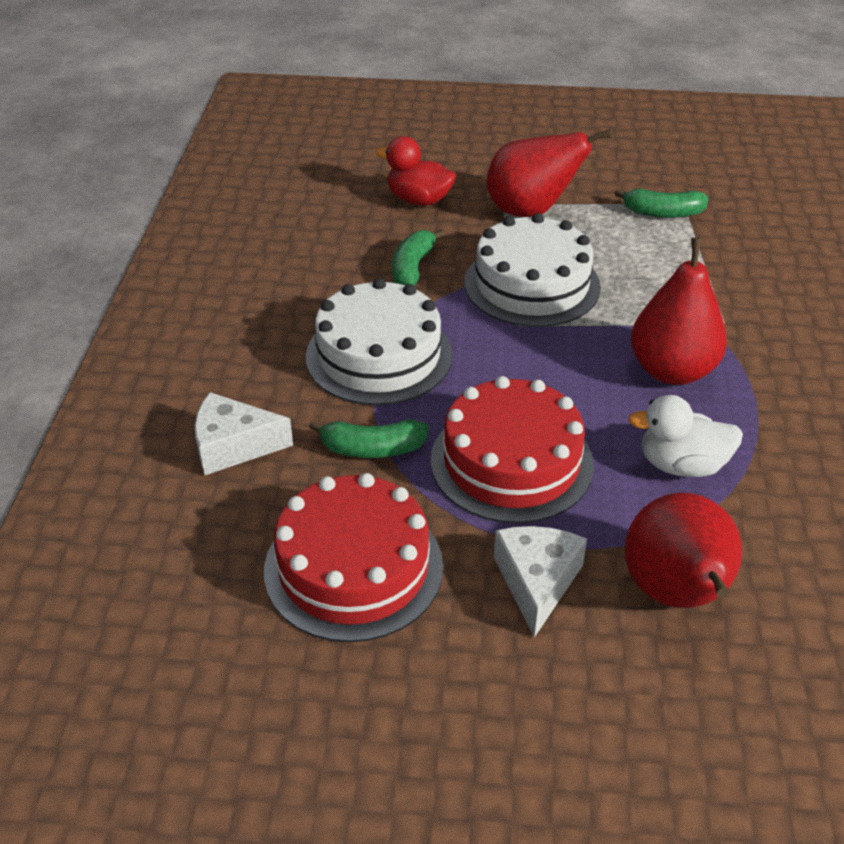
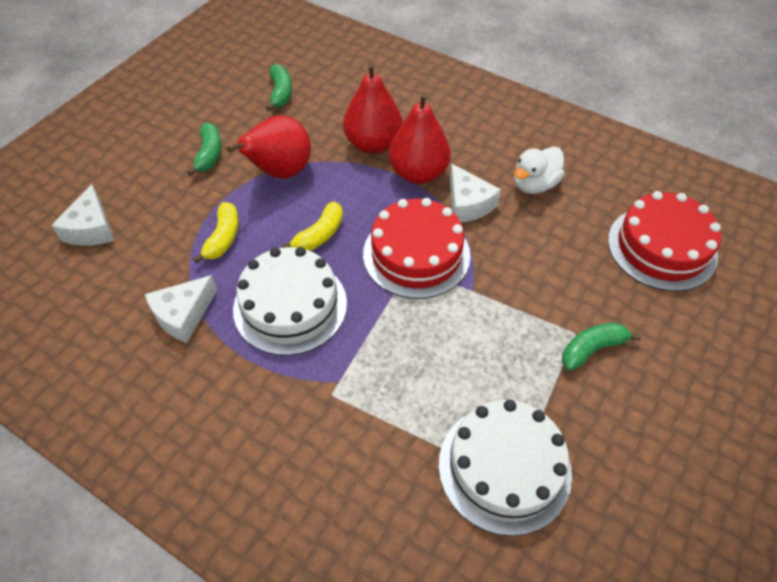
red duck: [376,136,456,206] = 1 -> none = 0
white cheese: [195,392,293,475] [494,526,587,638] = 2 -> [51,184,114,246] [145,275,217,343] [450,163,501,223] = 3
yellow banana: none = 0 -> [193,202,239,264] [281,201,343,251] = 2

